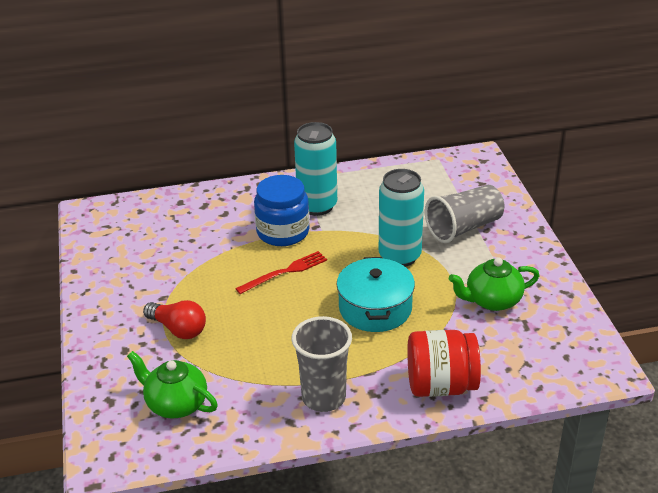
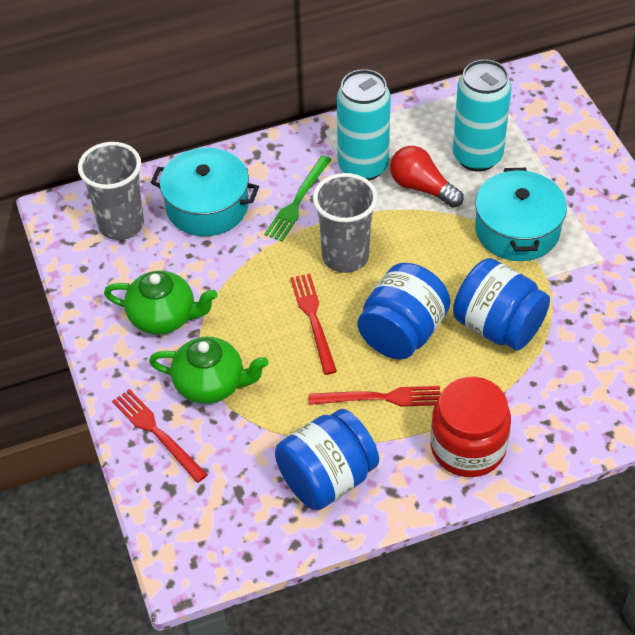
blue jar: [254,175,310,246] = 1 -> [275,409,379,510] [358,263,451,360] [453,258,550,350] = 3
green fork: none = 0 -> [264,155,332,241] = 1
red fork: [235,251,327,294] = 1 -> [112,389,208,483] [290,274,337,375] [309,386,441,407] = 3
turquoise pot: [337,257,415,332] = 1 -> [150,148,259,236] [475,168,567,261] = 2

